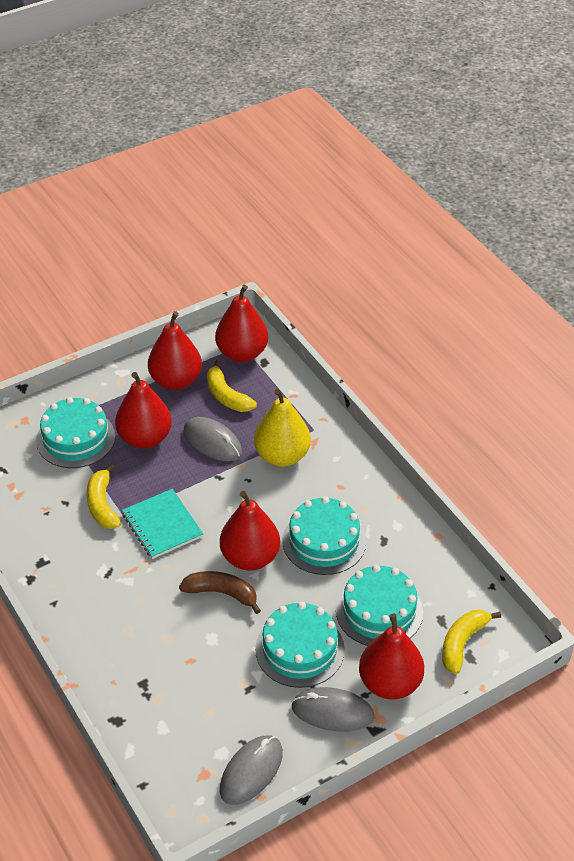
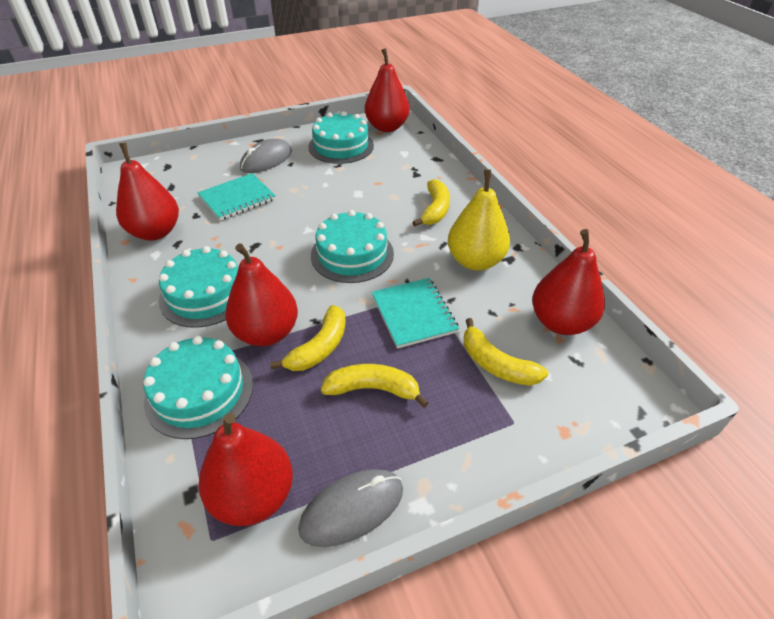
brown banana: [179,571,261,614] = 1 -> none = 0
grey mouse: [183,417,242,461] [220,735,283,805] [291,687,374,732] = 3 -> [240,139,292,173] [298,469,403,547] = 2
turquoise notebook: [122,489,203,559] = 1 -> [198,173,275,220] [372,278,459,349] = 2
yellow banana: [86,464,121,529] [207,360,257,412] [442,610,501,674] = 3 -> [270,305,346,371] [321,364,429,408] [412,179,450,226] [464,318,548,386] = 4

